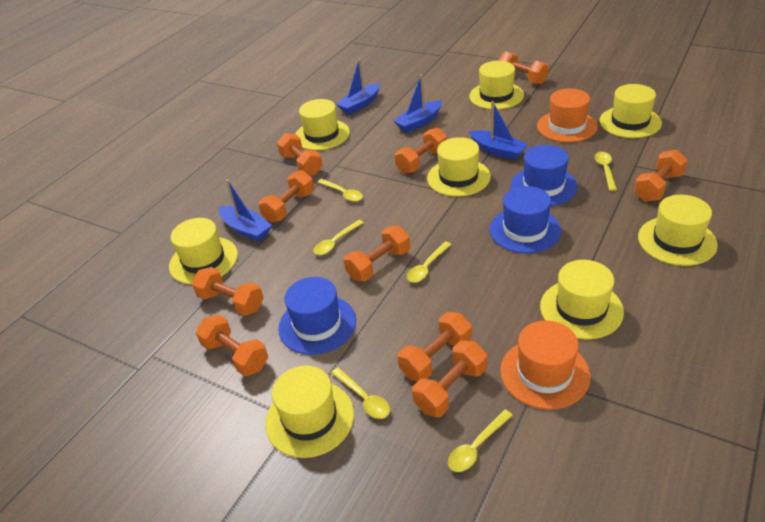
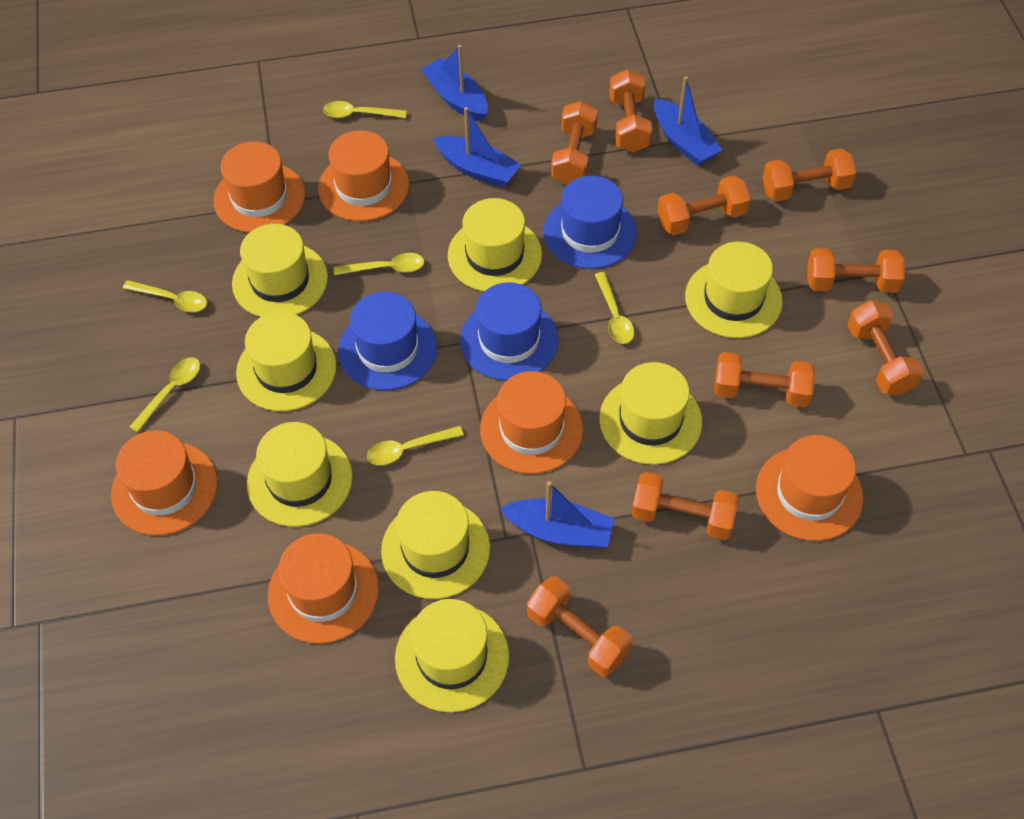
orange dumbbell: [192,267,264,316] [196,314,268,376] [259,170,314,223] [277,133,323,176] [344,226,410,281] [395,128,447,174] [397,312,472,382] [412,340,487,417] [498,51,549,84] [634,149,688,202] = 10 -> [527,577,632,677] [551,101,598,185] [610,69,652,153] [631,472,739,540] [657,175,751,235] [714,352,815,407] [762,148,857,202] [807,248,905,293] [847,300,924,395] = 9
orange hat: [500,320,590,410] [537,89,598,142] = 2 -> [111,430,218,536] [214,141,305,233] [268,533,379,644] [318,130,409,221] [480,371,583,474] [756,435,864,541] = 6

